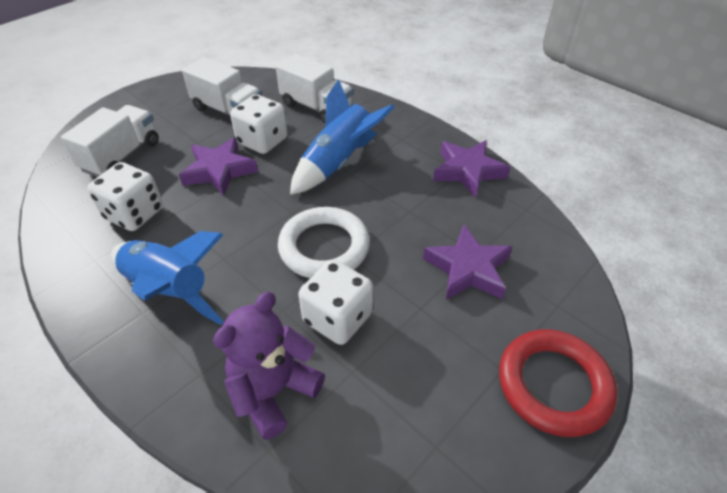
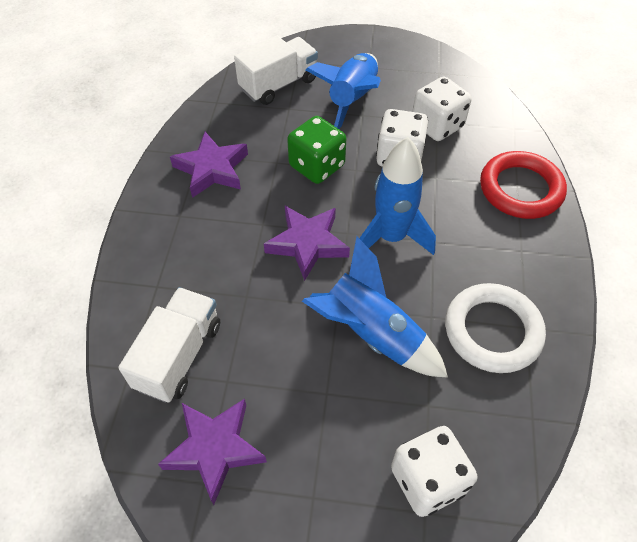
blue rocket: [111,231,224,325] [290,79,394,195] = 2 -> [302,237,448,378] [306,53,381,129] [359,137,436,255] = 3
green dice: none = 0 -> [287,116,346,184] = 1
purple teddy bear: [213,292,325,440] = 1 -> none = 0
white truck: [61,105,159,177] [182,57,262,123] [276,54,353,123] = 3 -> [118,287,220,402] [234,36,318,105] = 2

